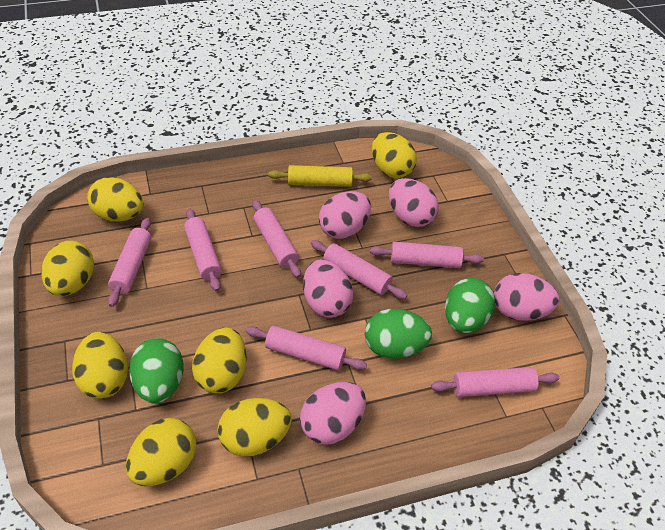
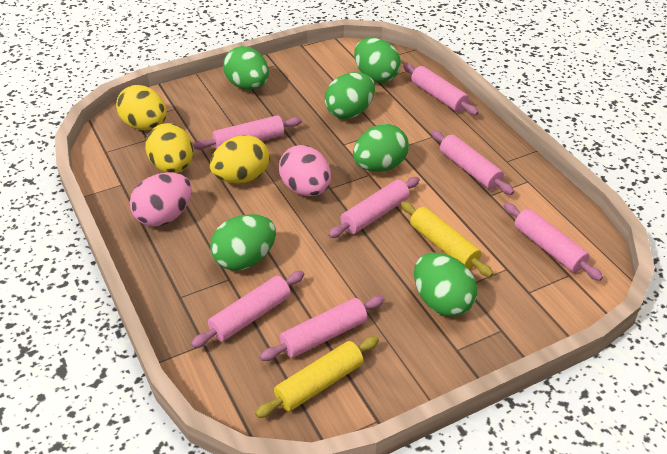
green egg: [129,338,184,403] [365,309,432,359] [445,278,495,333] = 3 -> [210,214,276,270] [223,46,269,90] [325,72,375,119] [353,124,409,172] [354,38,401,83] [414,253,477,316] = 6
pink egg: [300,382,366,445] [303,259,353,318] [319,191,371,239] [389,178,439,227] [494,273,559,321] = 5 -> [130,172,192,227] [279,145,331,196] = 2
yellow egg: [41,241,94,296] [72,332,128,399] [87,177,143,221] [126,418,196,486] [192,328,247,394] [217,398,292,457] [372,132,417,179] = 7 -> [116,85,167,130] [145,123,193,173] [210,135,269,183] = 3
yellow rolling pin: [268,165,372,187] = 1 -> [255,336,379,418] [401,201,493,277] = 2

